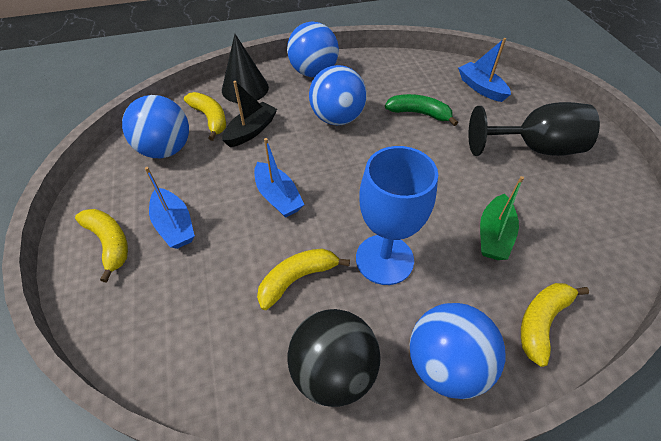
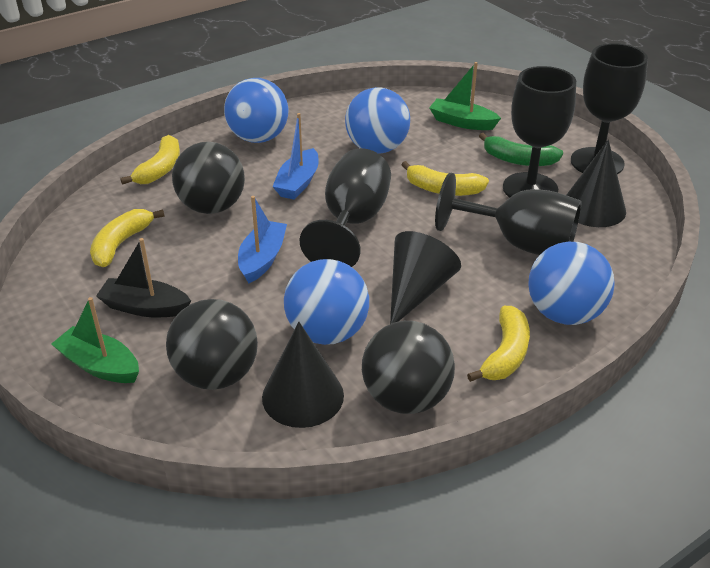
black ball: [287,309,381,407] = 1 -> [166,299,258,390] [172,142,245,214] [362,321,455,414] = 3
black cone: [222,34,269,103] = 1 -> [262,322,344,428] [390,231,461,324] [567,140,626,227] = 3
black goblet: [468,102,600,156] = 1 -> [299,148,391,267] [435,173,581,255] [503,66,576,198] [571,43,648,174] = 4
blue boat: [145,167,195,249] [254,138,305,218] [458,38,511,102] = 3 -> [238,196,287,283] [272,113,319,200] = 2
blue goblet: [356,146,438,285] = 1 -> none = 0
green boat: [480,176,524,260] = 1 -> [51,297,139,383] [429,62,501,130] = 2

